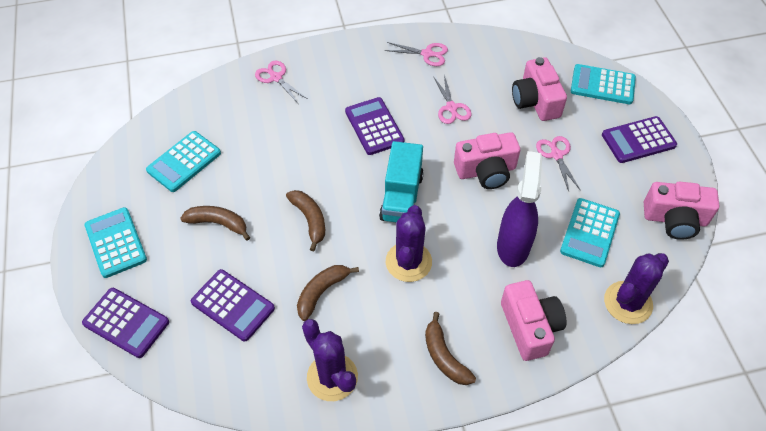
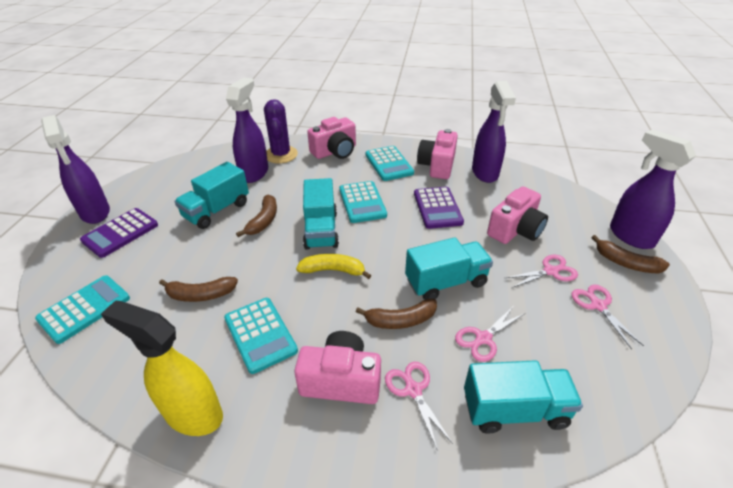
purple cactus: [302,319,358,401] [386,205,432,282] [604,253,669,324] = 3 -> [264,99,298,163] = 1
purple calculator: [82,288,169,358] [191,269,275,341] [345,97,404,155] [602,116,677,163] = 4 -> [80,208,158,258] [414,187,464,229] = 2
purple spray bottle: [497,151,543,267] = 1 -> [41,115,110,224] [226,78,268,183] [472,81,516,183] [610,129,696,249] = 4
turquoise truck: [379,141,424,223] = 1 -> [174,162,249,229] [303,178,339,250] [405,237,493,300] [464,360,583,434] = 4
yellow banana: none = 0 -> [296,254,371,279] = 1
yellow spray bottle: none = 0 -> [101,301,223,436] = 1

